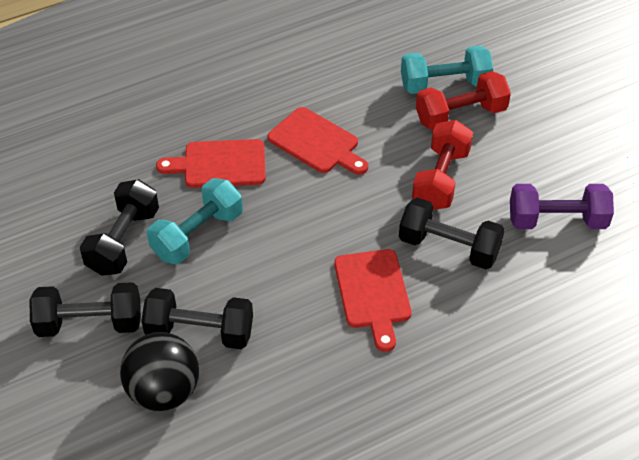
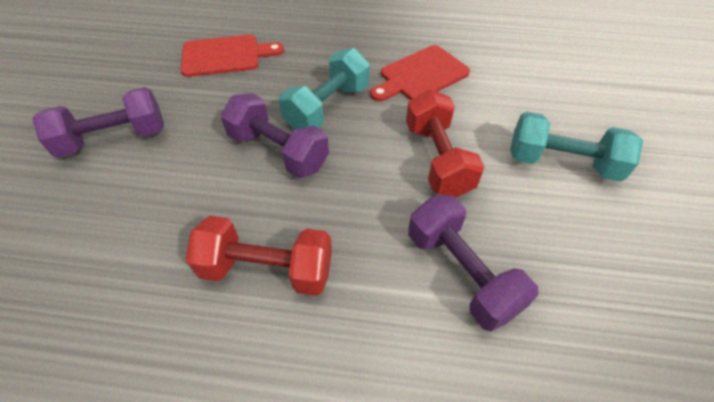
black ball: [120,332,199,411] = 1 -> none = 0
black dumbbell: [30,282,141,337] [80,179,159,276] [141,288,253,349] [399,198,505,269] = 4 -> none = 0
purple dumbbell: [510,184,614,229] = 1 -> [32,87,164,158] [221,93,329,178] [408,195,538,332] = 3
red cutting board: [156,139,266,188] [268,107,368,175] [334,249,412,352] = 3 -> [181,35,284,77] [370,45,470,102] = 2

